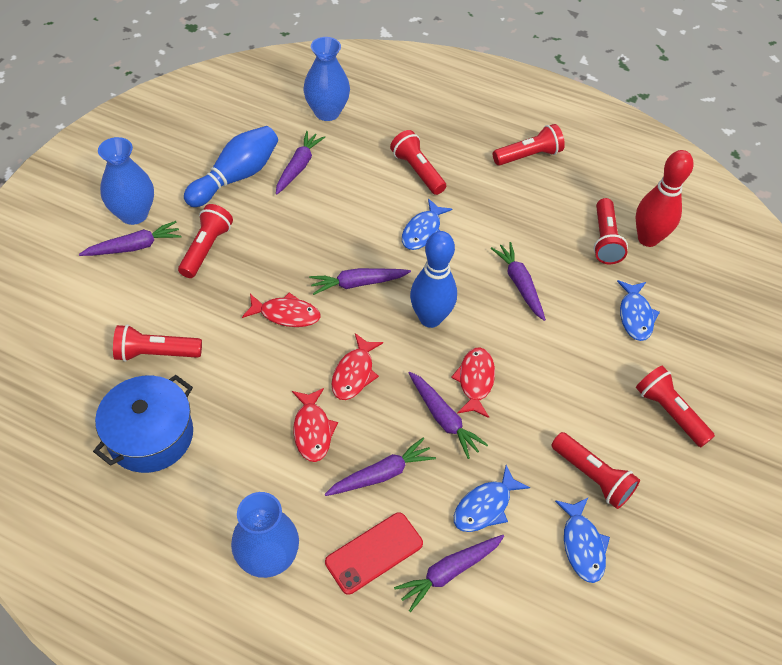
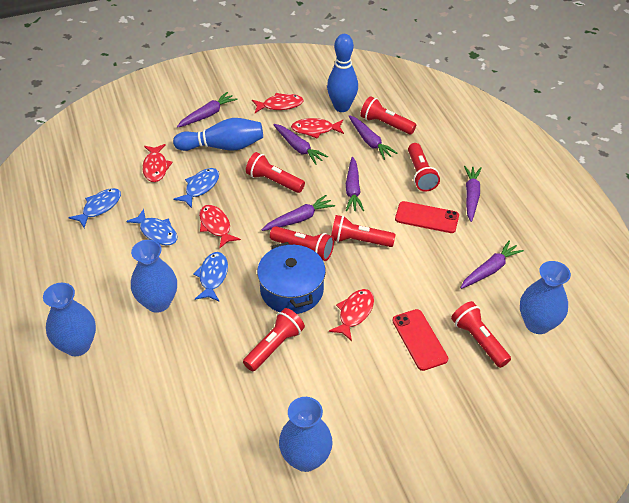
blue vase: [98,137,154,225] [231,492,299,578] [303,37,350,121] = 3 -> [43,283,96,356] [131,240,177,313] [279,397,333,472] [520,261,571,334] = 4
red bowling pin: [636,150,693,247] = 1 -> none = 0
red fish: [242,293,321,327] [292,388,338,462] [331,333,383,400] [451,347,495,418] = 4 -> [142,144,173,182] [199,205,241,249] [252,93,304,113] [291,118,344,139] [329,289,374,341] = 5
red phone: [325,512,423,595] = 1 -> [392,309,448,371] [395,201,459,233] = 2

